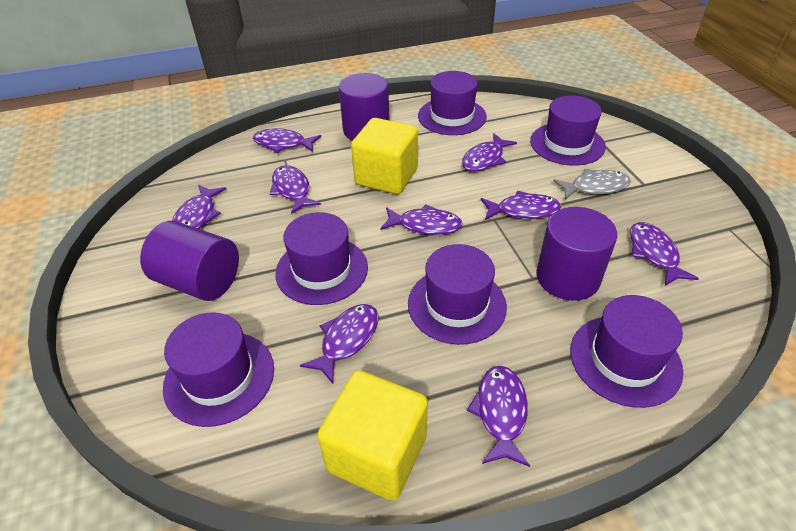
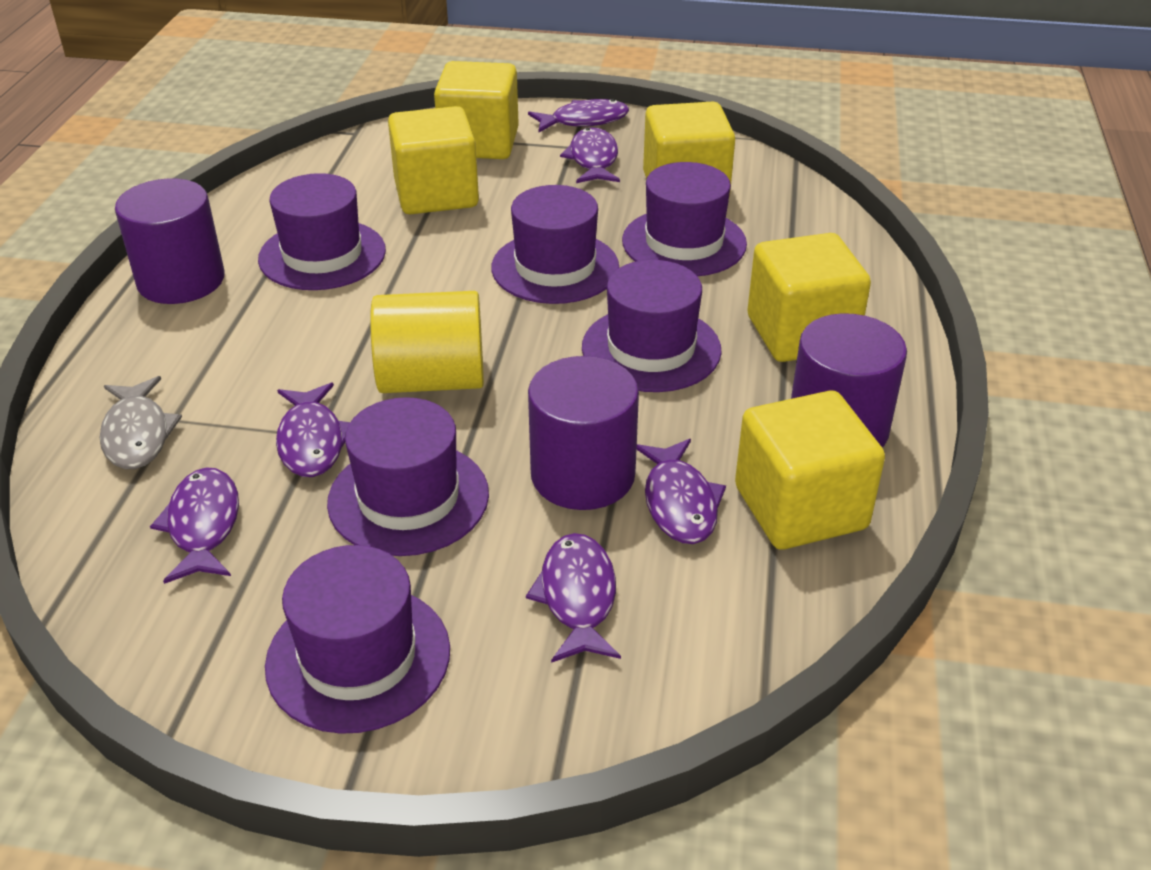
purple fish: [172,185,226,229] [253,128,321,153] [270,165,321,214] [300,304,378,384] [380,204,463,235] [462,133,517,172] [467,366,530,467] [481,191,561,220] [630,222,699,286] = 9 -> [150,467,239,584] [276,382,350,477] [526,533,621,663] [528,99,629,132] [560,127,620,183] [636,439,726,544] = 6
yellow cube: [317,370,428,501] [351,118,418,194] = 2 -> [388,106,479,214] [434,61,519,159] [643,102,735,197] [735,391,885,550] [747,233,871,362] = 5
yellow cylinder: none = 0 -> [370,291,484,393] = 1

